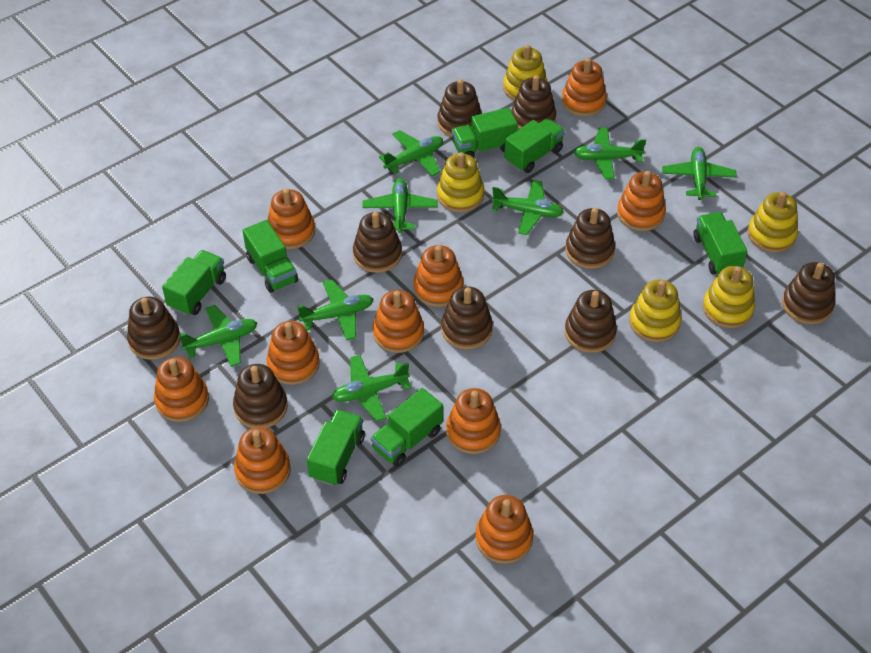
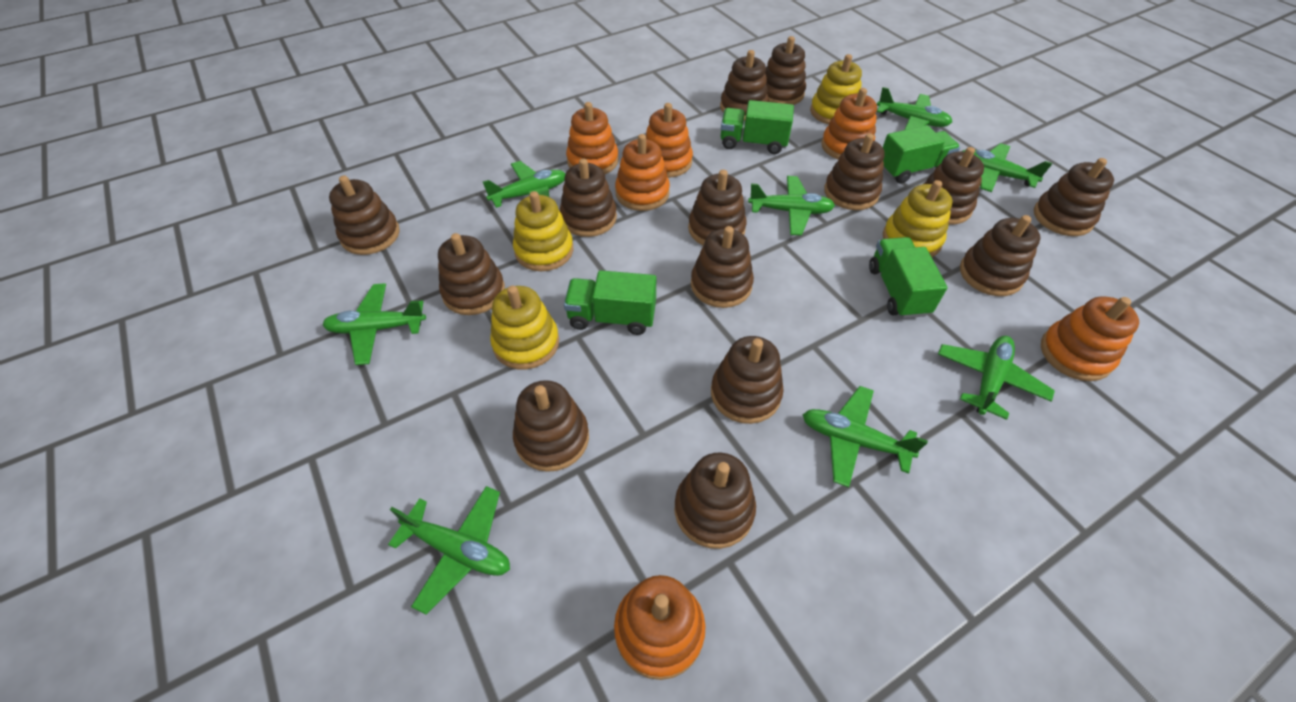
brown stacking toy: [127,297,180,360] [233,364,288,428] [353,212,402,273] [437,79,482,137] [441,286,493,349] [511,75,556,129] [565,208,615,269] [565,290,617,353] [782,262,835,324] = 9 -> [329,176,400,255] [438,233,505,315] [513,380,589,472] [560,158,617,237] [675,452,756,549] [688,170,747,245] [691,226,754,308] [711,336,784,424] [720,50,769,121] [765,36,806,105] [824,133,885,210] [924,147,984,225] [960,215,1041,296] [1034,158,1114,236] = 14
green truck: [162,250,226,316] [243,220,298,293] [307,410,365,486] [371,388,443,467] [452,108,518,158] [504,118,565,173] [693,212,748,275] = 7 -> [564,270,656,335] [721,100,794,154] [869,237,948,318] [883,125,960,184] = 4
orange stacking toy: [154,357,209,422] [234,427,291,494] [267,321,320,385] [268,189,315,249] [373,290,424,353] [414,245,464,307] [446,388,501,454] [475,495,533,564] [562,58,607,116] [617,171,666,231] = 10 -> [566,102,619,174] [614,575,706,680] [615,134,670,211] [646,103,693,178] [821,88,877,159] [1041,297,1139,381] = 6
yellow stacking toy: [437,152,484,212] [503,45,547,101] [629,280,682,342] [703,266,755,328] [748,192,798,252] = 5 -> [490,286,559,370] [513,191,573,271] [810,54,862,124] [883,180,952,257] = 4

